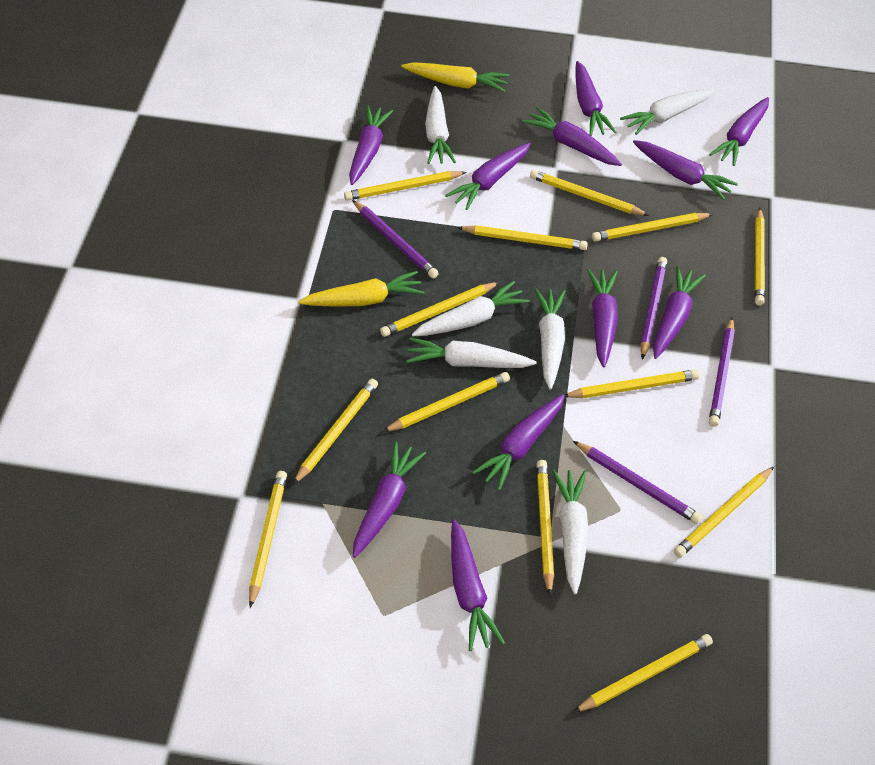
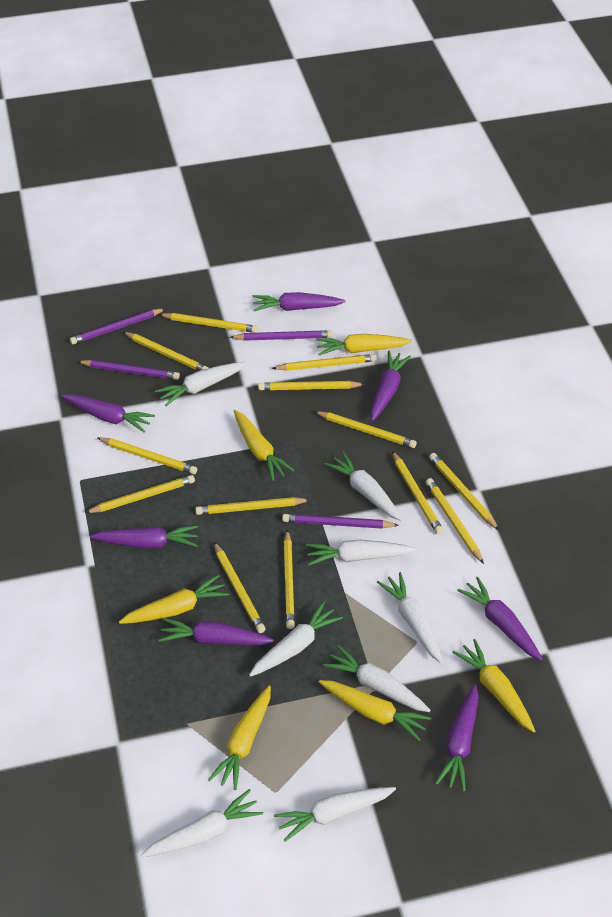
purple carrot: [349,105,393,185] [353,441,426,558] [445,143,530,210] [451,519,505,651] [472,394,565,491] [522,107,622,166] [575,61,617,136] [587,269,618,367] [633,140,738,200] [653,266,706,359] [709,97,769,166] = 11 -> [61,394,155,433] [90,525,198,549] [159,618,274,645] [253,292,346,311] [371,351,411,421] [435,685,478,791] [457,577,542,661] = 7
white carrot: [406,337,537,368] [412,281,530,336] [425,86,456,164] [535,288,565,389] [552,470,589,594] [620,89,715,135] = 6 -> [141,789,263,857] [155,362,247,406] [249,601,343,677] [274,787,396,842] [306,540,416,565] [323,645,431,712] [324,452,403,521] [377,572,442,663] = 8
yellow carrot: [298,271,424,307] [401,62,510,92] = 2 -> [119,575,229,624] [208,686,271,790] [234,410,295,481] [316,334,412,355] [319,680,431,741] [452,639,535,733] = 6

